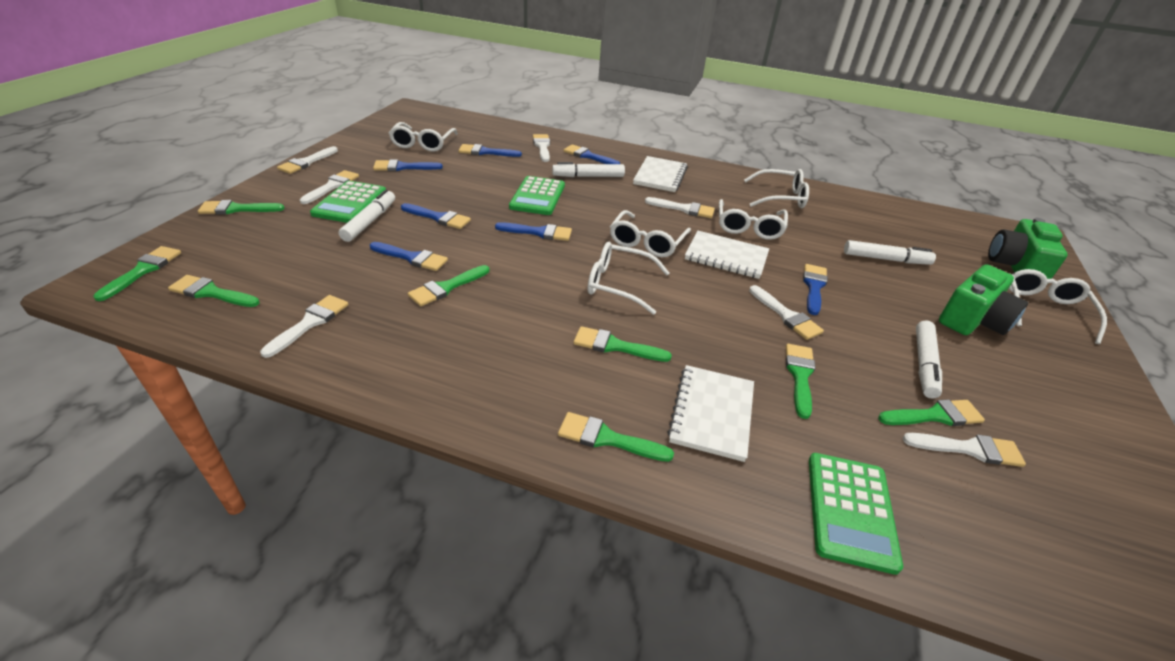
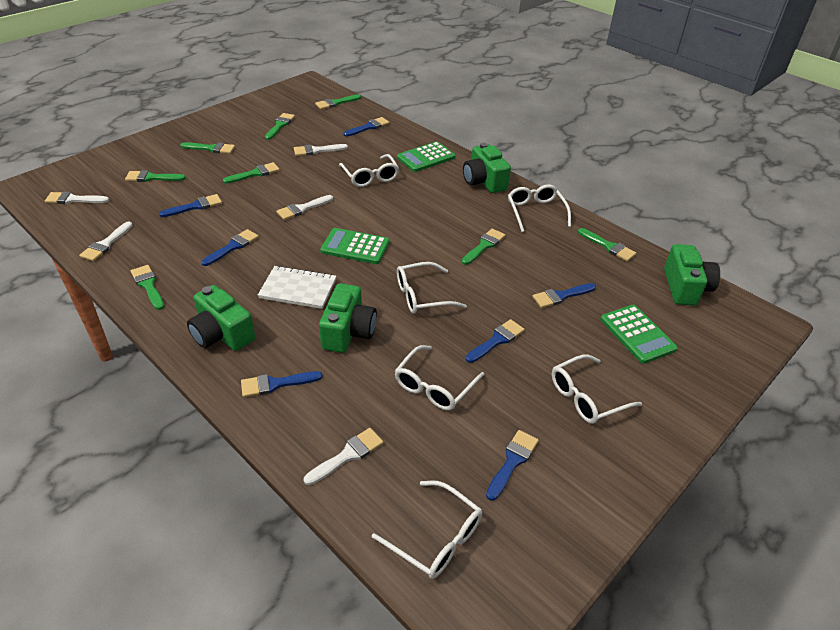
green camera: [939,264,1028,335] [988,218,1067,284] = 2 -> [187,285,255,351] [319,283,377,353] [463,143,511,193] [664,244,720,306] = 4
white brush: [260,295,348,358] [277,146,338,174] [300,170,359,204] [533,134,550,162] [645,197,715,218] [749,285,824,340] [903,433,1026,467] = 7 -> [45,192,109,204] [79,222,133,261] [276,195,333,220] [294,144,348,156] [304,428,383,485] = 5
white marker: [338,190,395,242] [552,162,625,177] [844,240,936,265] [916,320,942,399] = 4 -> none = 0
white notebook: [633,156,688,192] [667,365,754,462] [685,231,769,279] = 3 -> [258,265,336,309] = 1

